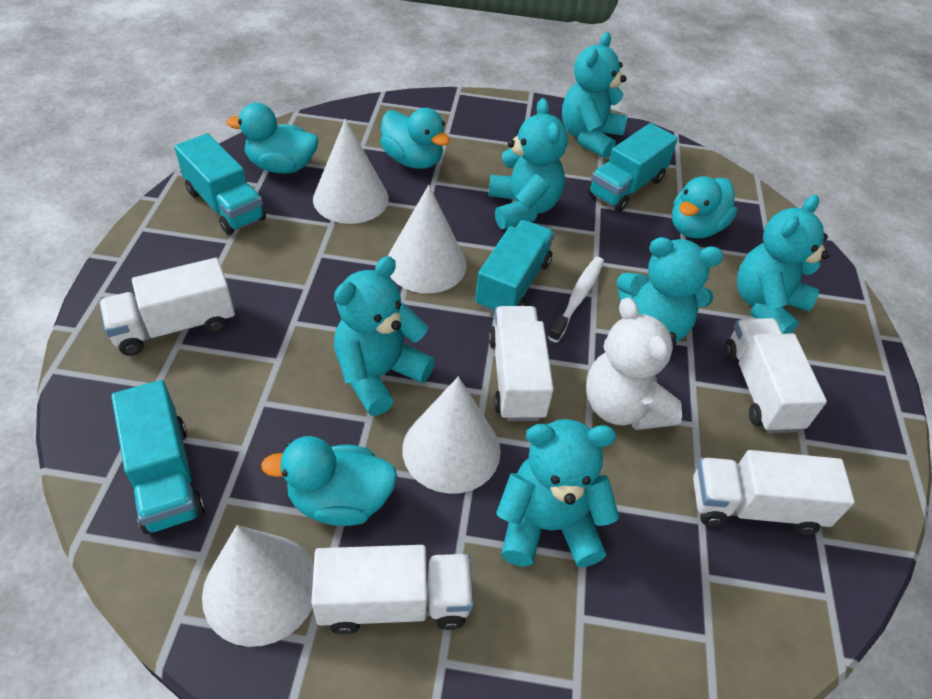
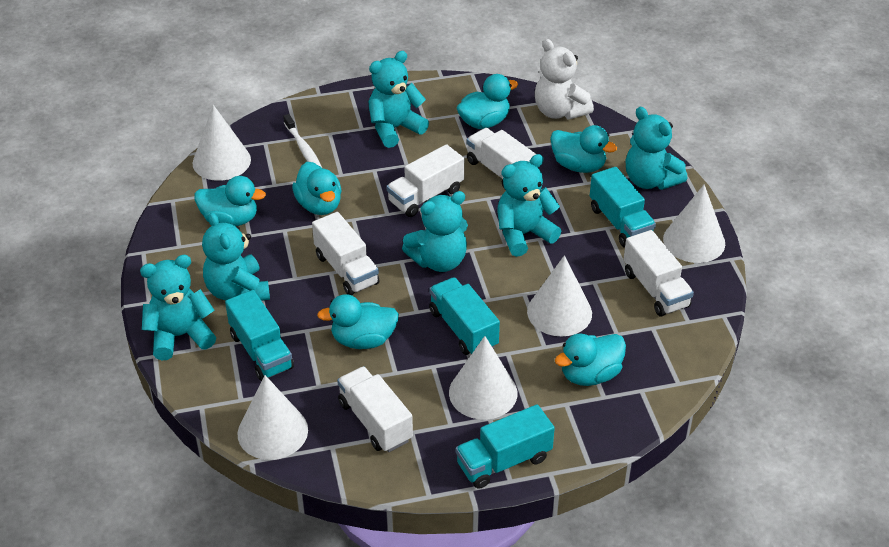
turquoise duck: [227,103,318,174] [261,436,398,526] [380,108,450,169] [672,176,737,239] = 4 -> [194,176,266,226] [292,162,342,215] [317,294,399,349] [457,74,518,129] [550,125,617,173] [555,334,626,386] = 6
white cone: [202,525,314,647] [313,119,389,224] [388,185,467,293] [402,376,501,494] = 4 -> [192,105,251,181] [238,375,308,460] [449,336,517,420] [527,255,592,336] [663,184,725,263] = 5

